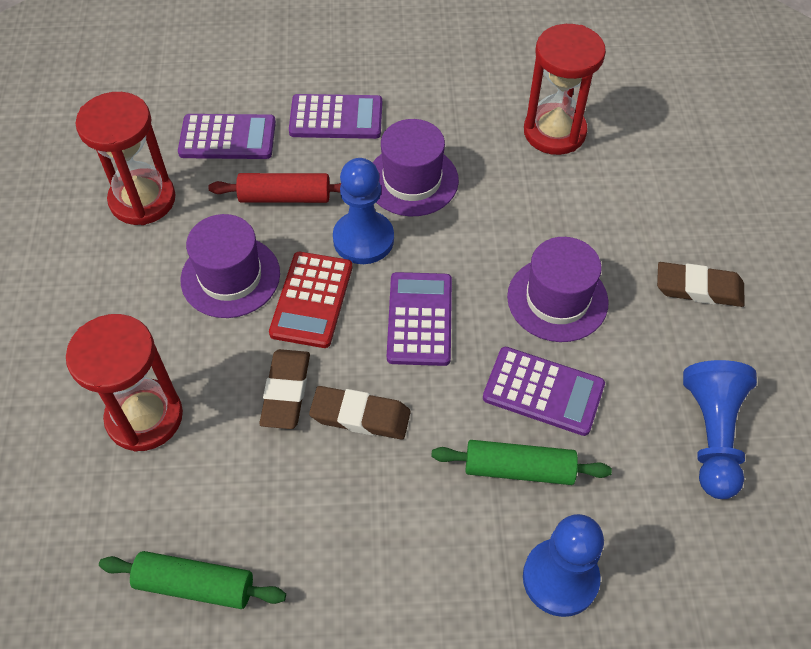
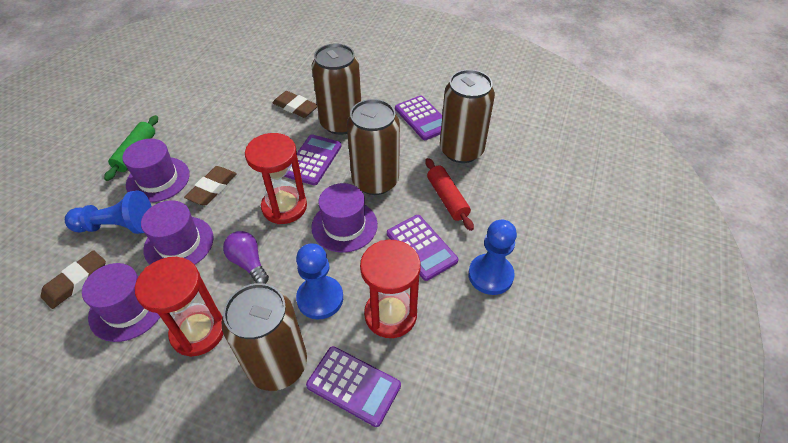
brown can: none = 0 -> [222,283,307,391] [312,44,361,135] [347,99,400,195] [440,70,495,163] = 4
green rolling pin: [99,551,286,609] [431,440,612,485] = 2 -> [104,115,158,181] = 1
purple hat: [181,214,280,318] [372,119,459,216] [507,237,608,342] = 3 -> [82,263,160,342] [122,139,190,203] [141,200,214,265] [311,183,378,253] = 4
purple light bulb: none = 0 -> [223,231,269,284] = 1
red calculator: [269,252,352,348] = 1 -> none = 0

